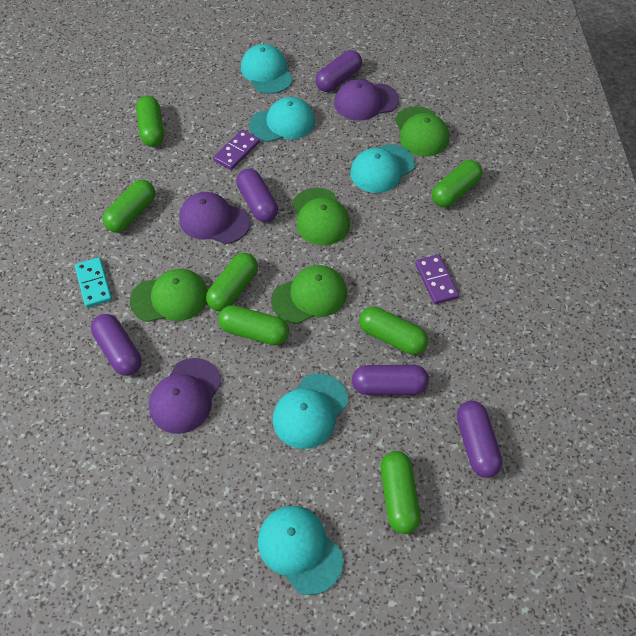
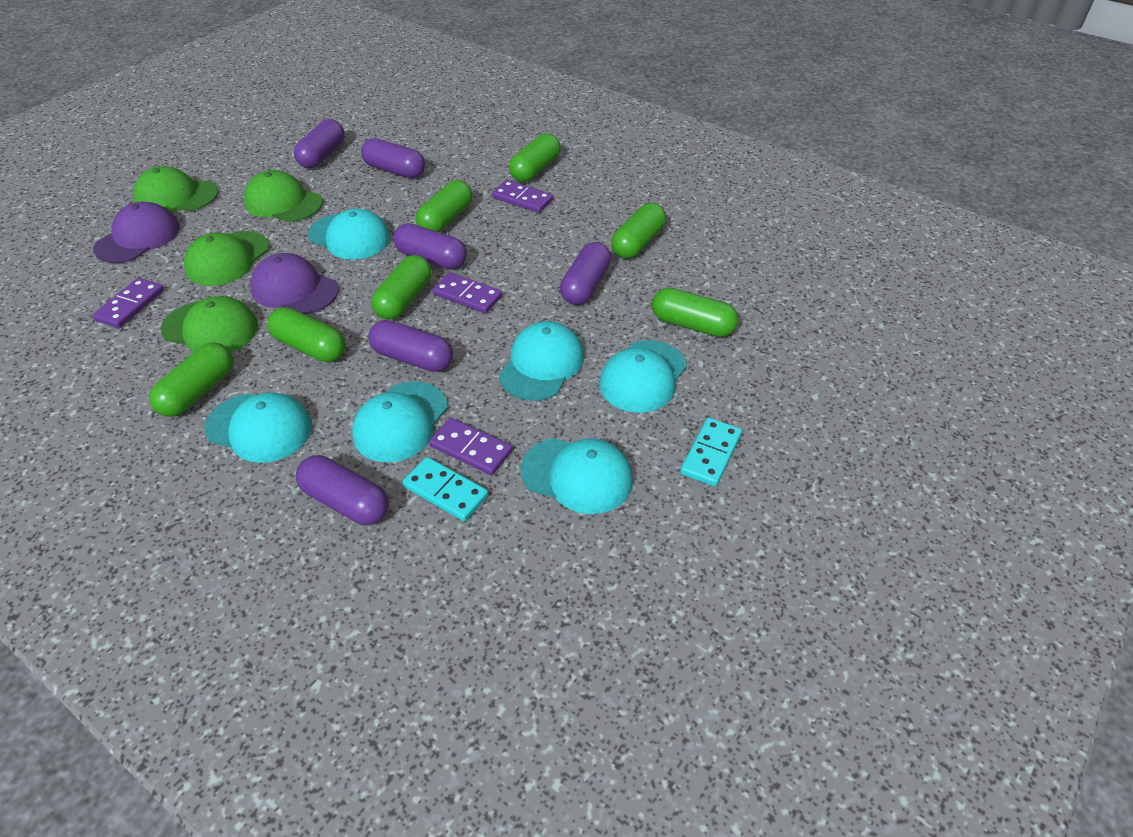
purple cap: [149,358,222,434] [179,192,250,244] [334,79,399,121] = 3 -> [93,202,180,263] [250,253,339,314] = 2
purple capsule: [91,314,142,376] [236,168,278,222] [316,50,362,92] [352,365,429,395] [457,401,503,478] = 5 -> [294,119,344,168] [296,455,389,525] [361,138,425,178] [368,320,453,372] [393,223,467,269] [560,242,611,305] = 6
purple domino: [213,130,260,170] [415,254,459,304] = 2 -> [92,278,164,328] [429,418,512,475] [432,272,502,314] [492,180,553,213] = 4
turquoise cap: [241,44,293,94] [249,97,315,142] [258,506,343,595] [273,374,348,449] [350,144,415,193] = 5 -> [204,392,312,463] [308,209,390,260] [352,381,448,462] [499,321,584,401] [521,438,633,514] [599,340,687,413] = 6
turquoise domino: [75,257,112,308] = 1 -> [402,457,488,521] [680,417,742,487] = 2

